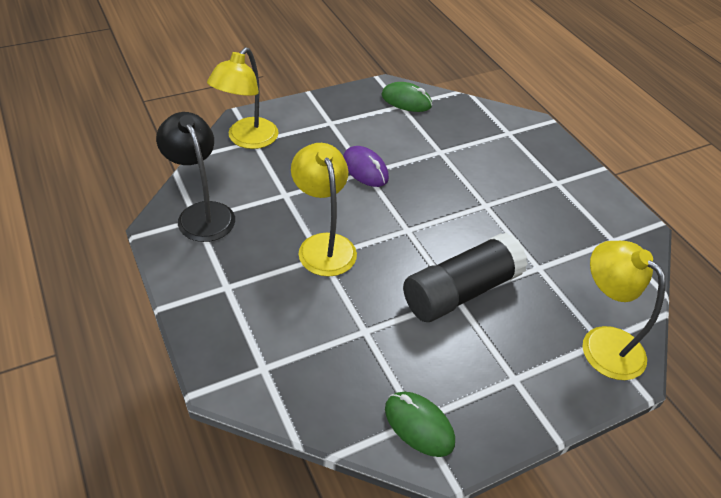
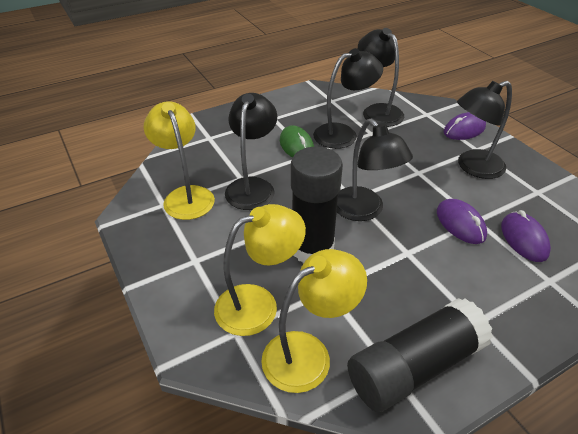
black glue stick: [403,233,528,322] = 1 -> [291,147,343,262] [347,298,493,412] = 2
black lamp: [156,112,235,242] = 1 -> [225,93,277,210] [313,48,383,149] [337,119,413,221] [358,28,404,127] [457,81,512,179] = 5
green mouse: [381,82,432,112] [385,392,455,457] = 2 -> [280,125,314,157] = 1
purple mouse: [343,146,389,187] = 1 -> [437,199,487,244] [444,112,486,140] [501,210,551,262] = 3

